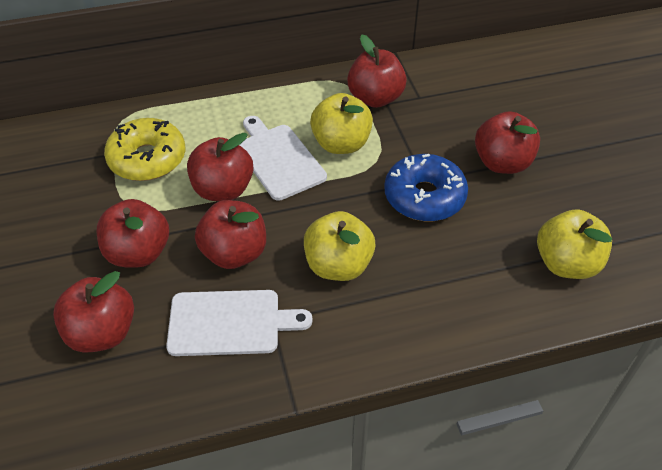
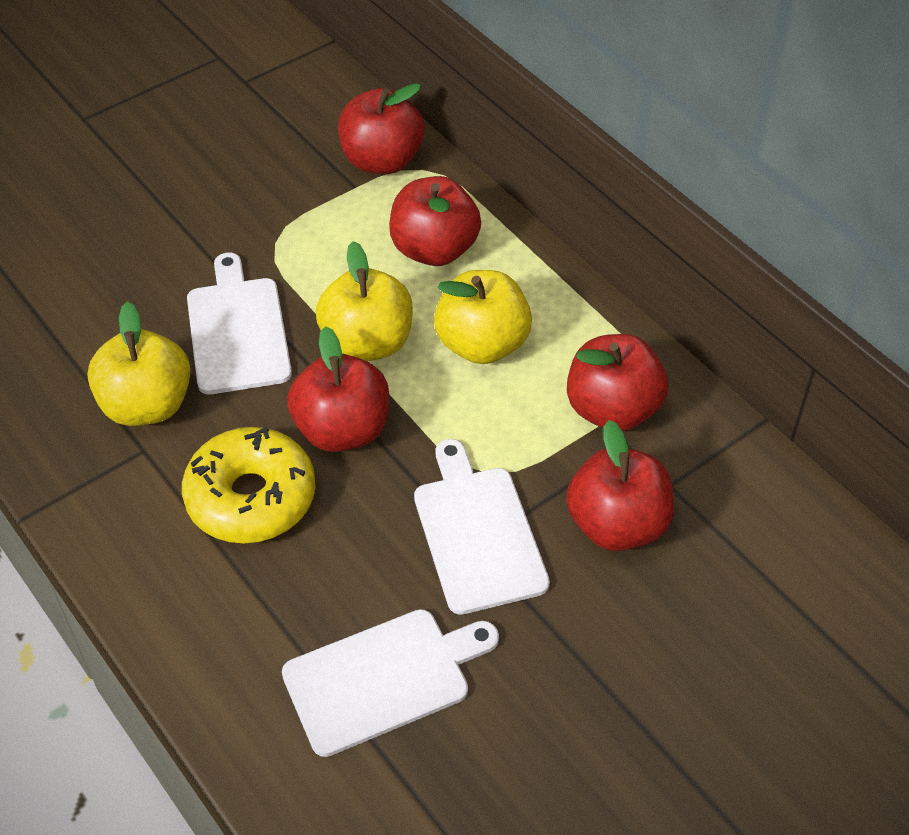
blue donut: [384,154,468,221] = 1 -> none = 0
red apple: [53,271,134,353] [96,199,169,268] [187,133,253,201] [195,200,266,269] [347,35,407,108] [475,111,540,174] = 6 -> [287,326,389,452] [338,83,425,174] [389,176,481,266] [566,420,674,551] [567,334,668,431] = 5
white cutting board: [166,290,313,356] [240,116,327,201] = 2 -> [187,253,292,394] [282,609,499,757] [414,439,550,615] = 3

